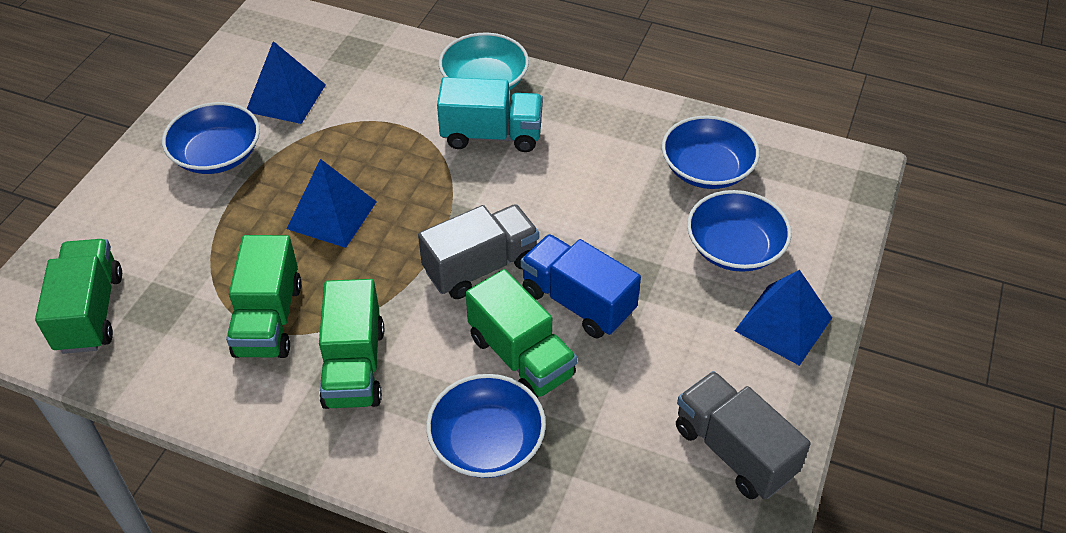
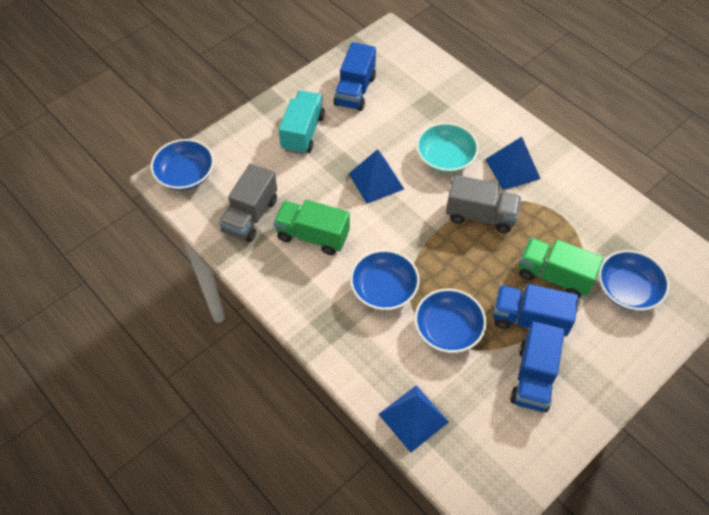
blue truck: [521,234,641,339] = 1 -> [334,42,376,111] [493,284,578,336] [510,321,565,412] = 3
green truck: [35,239,122,354] [226,235,302,358] [319,279,384,409] [466,269,577,398] = 4 -> [273,200,350,255] [519,237,604,298] = 2

